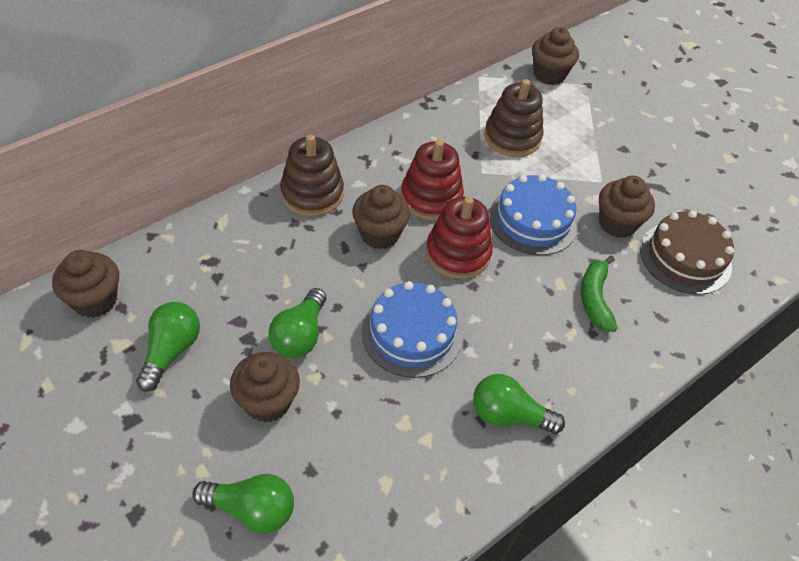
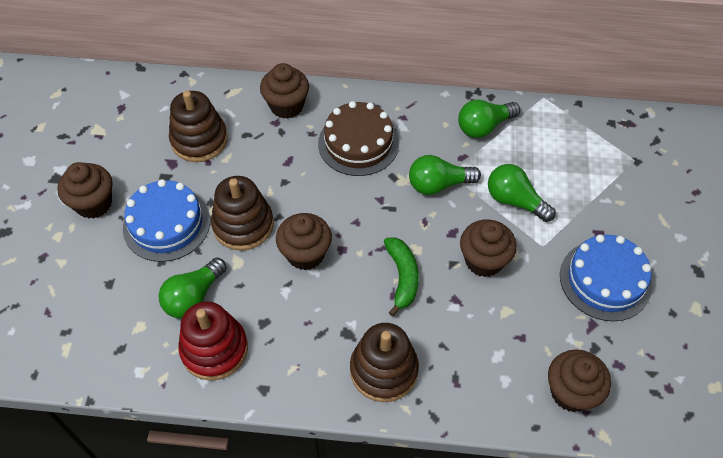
brown stacking toy: [280,134,344,216] [484,79,544,157] = 2 -> [169,91,228,162] [211,176,274,251] [350,323,419,402] = 3
red stacking toy: [401,139,464,220] [426,196,493,279] = 2 -> [178,301,248,381] = 1

